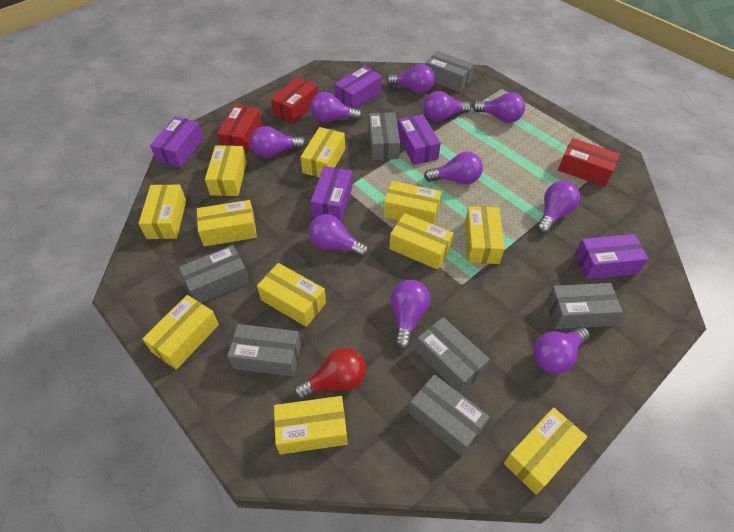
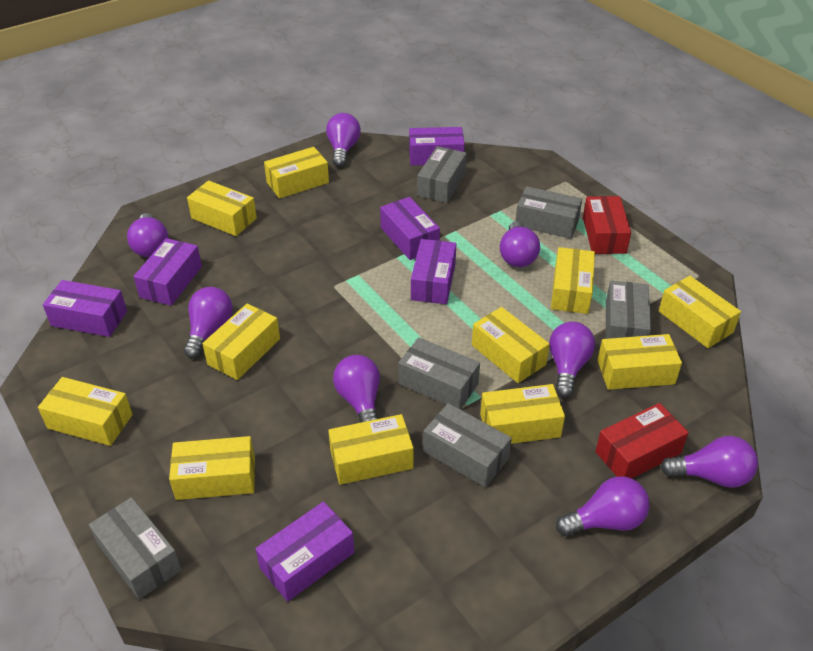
grey box: [179,245,250,303] [227,324,301,377] [369,112,400,160] [409,374,490,456] [416,317,490,394] [426,51,474,92] [546,283,623,329] = 7 -> [89,497,182,600] [398,337,480,410] [417,146,467,203] [423,403,512,487] [516,186,582,239] [606,281,651,339] = 6
purple box: [150,116,204,168] [310,166,353,221] [334,66,382,109] [398,114,441,165] [574,234,648,279] = 5 -> [43,280,127,337] [133,238,202,306] [256,502,354,602] [380,197,440,260] [409,127,465,166] [411,239,456,304] = 6
purple light bulb: [250,126,306,158] [308,214,369,257] [310,92,362,123] [387,64,435,94] [391,280,430,350] [423,91,471,122] [424,152,483,184] [472,92,525,123] [533,326,590,374] [537,181,580,234] = 10 -> [127,213,168,257] [184,287,233,359] [326,113,361,167] [333,355,380,422] [500,221,540,267] [549,321,595,398] [556,476,650,536] [660,436,758,488] = 8
red box: [217,105,262,154] [271,77,318,124] [558,138,620,187] = 3 -> [583,196,631,254] [595,403,689,478] = 2
red light bulb: [294,348,366,400] = 1 -> none = 0

